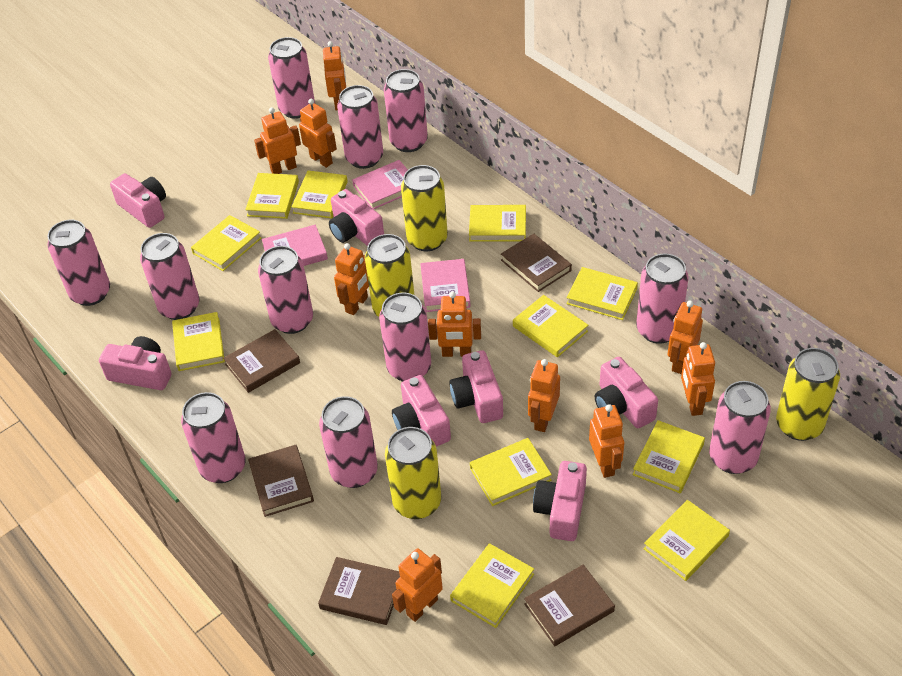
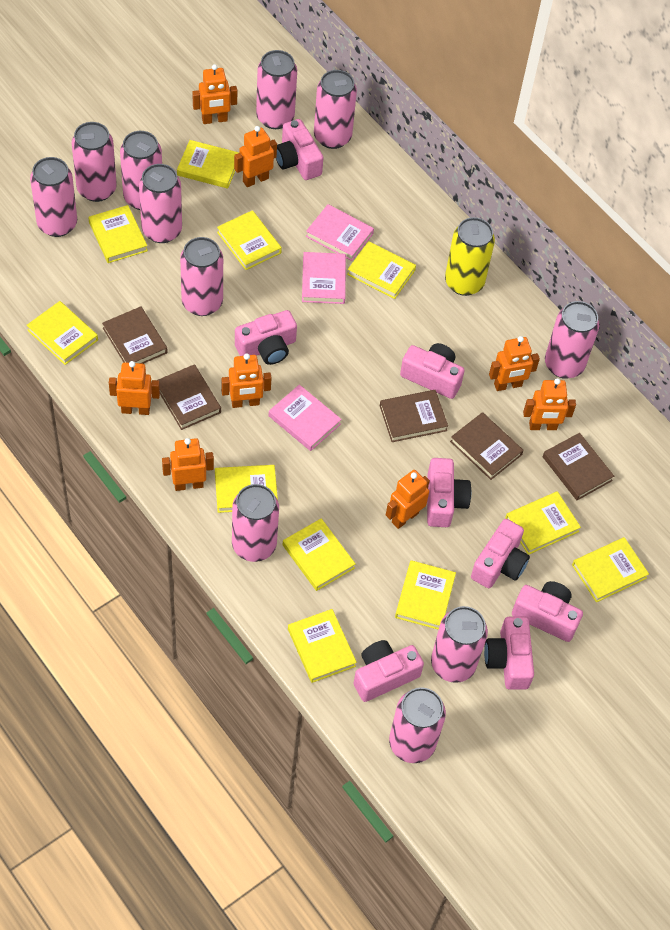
orange robot: [254,107,301,174] [299,99,337,168] [323,41,346,111] [334,243,369,315] [392,548,443,622] [428,292,481,357] [528,359,560,432] [589,404,624,478] [668,301,703,374] [681,342,715,416] = 10 -> [109,361,160,415] [162,438,214,491] [193,64,237,124] [221,353,271,408] [234,126,277,187] [386,470,430,529] [489,336,540,391] [523,378,576,430] = 8
pink camera: [99,336,172,390] [110,173,166,228] [329,189,384,246] [392,375,451,447] [449,350,503,423] [533,461,587,541] [595,357,658,428] = 7 -> [235,310,297,365] [276,119,323,180] [354,640,424,702] [400,343,465,399] [427,458,471,527] [471,519,530,588] [484,616,534,690] [512,581,583,642] = 8
yellow can: [365,234,415,317] [385,427,441,519] [401,165,448,251] [776,348,840,441] = 4 -> [445,217,495,296] = 1

